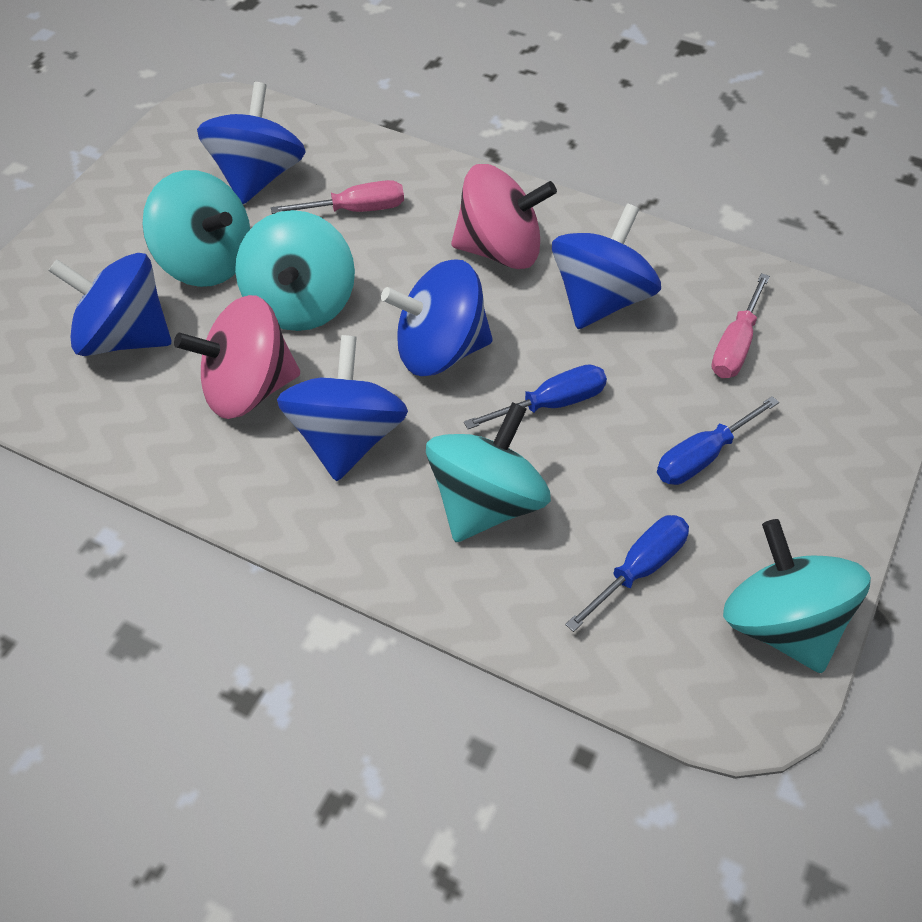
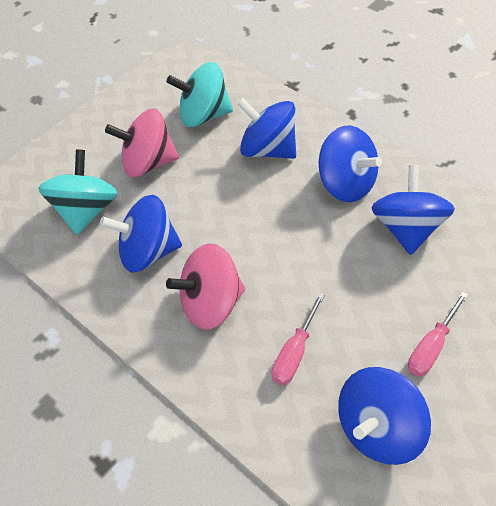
blue screwdriver: [464,364,607,429] [565,515,689,632] [657,396,779,485] = 3 -> none = 0
turquoise spinning top: [142,170,250,287] [235,210,355,331] [426,402,551,542] [723,519,871,673] = 4 -> [38,149,118,235] [166,62,233,127] = 2

